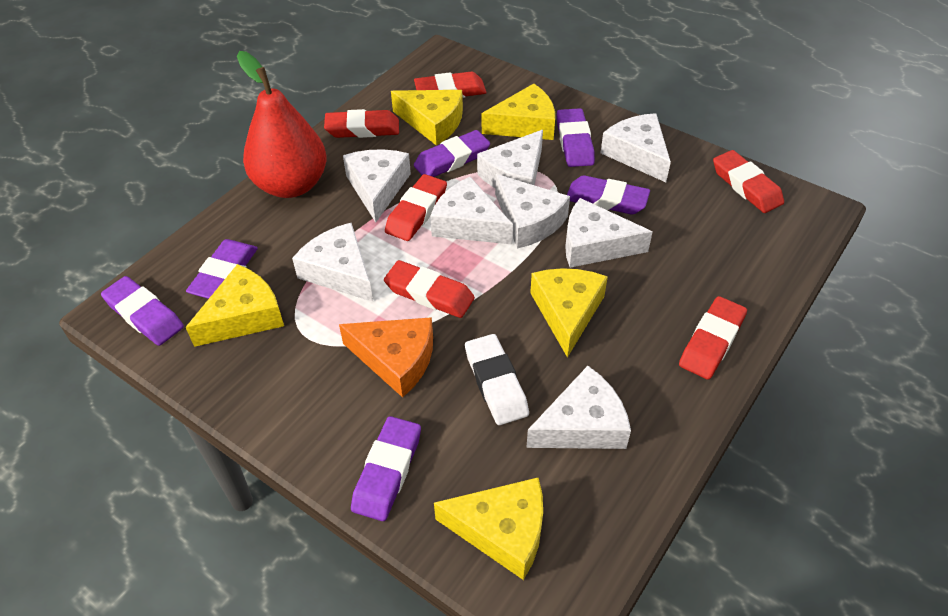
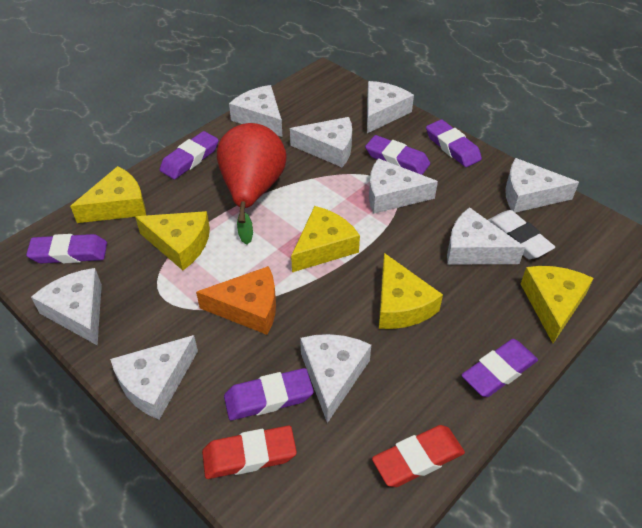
red eraser: [324,109,399,138] [384,260,475,318] [385,174,447,241] [414,72,486,98] [679,296,747,380] [713,150,784,213] = 6 -> [202,425,297,479] [372,425,465,487] = 2
white cheese: [292,223,373,302] [343,149,411,222] [430,177,513,244] [477,130,543,188] [495,174,570,249] [526,366,631,449] [565,198,653,268] [601,113,671,182] = 8 -> [31,268,102,346] [110,335,198,420] [229,85,283,137] [290,117,352,167] [300,334,371,423] [367,81,414,133] [369,158,438,214] [447,207,525,265] [505,158,579,213] = 9

